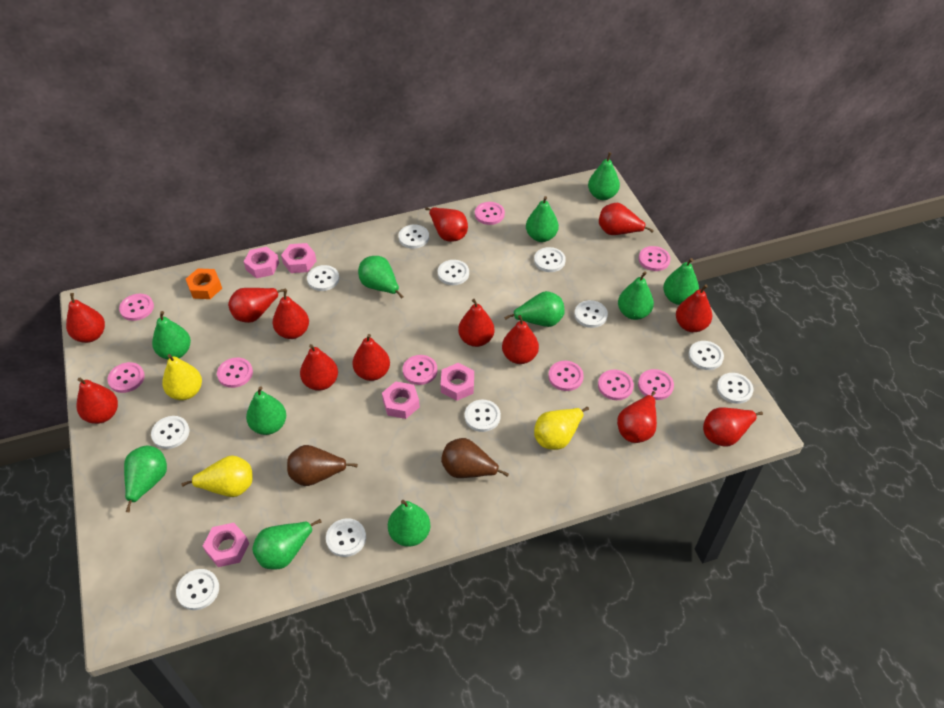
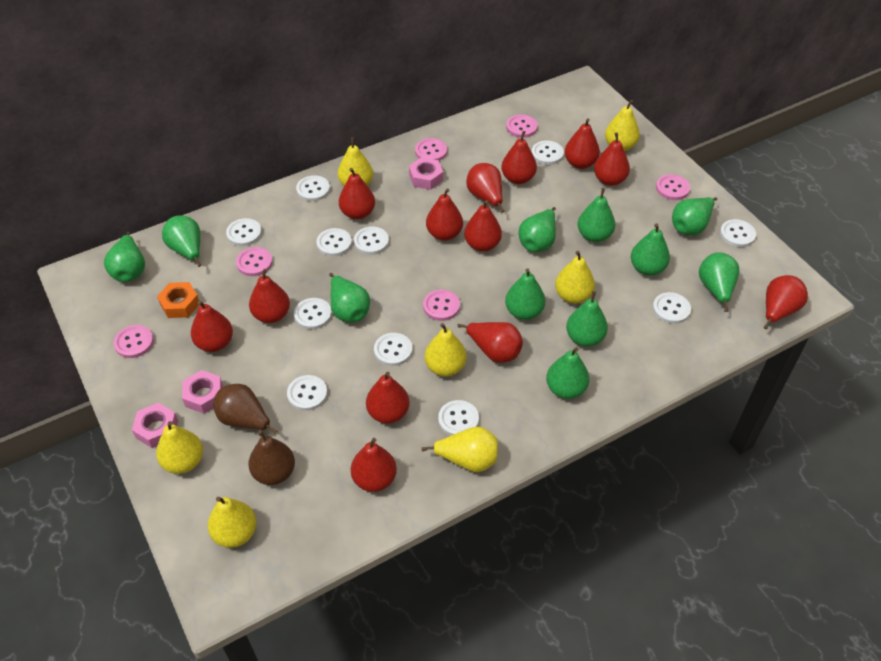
pink button: [107,362,145,393] [119,294,154,321] [217,357,253,388] [403,355,437,385] [475,202,505,225] [548,361,584,391] [598,369,634,400] [638,246,671,271] [638,369,674,400] = 9 -> [114,325,154,358] [236,247,273,276] [415,138,447,161] [423,289,460,321] [506,114,538,138] [656,174,690,200] = 6
pink nut: [203,523,249,567] [244,247,279,278] [281,243,316,273] [382,381,420,419] [441,363,474,401] = 5 -> [132,403,178,448] [182,370,223,414] [409,157,443,190] = 3
yellow pear: [162,354,202,400] [181,455,253,497] [534,407,589,450] = 3 -> [156,421,203,474] [208,497,257,548] [338,137,373,186] [421,427,498,472] [425,323,467,377] [555,251,595,304] [605,100,640,151] = 7

